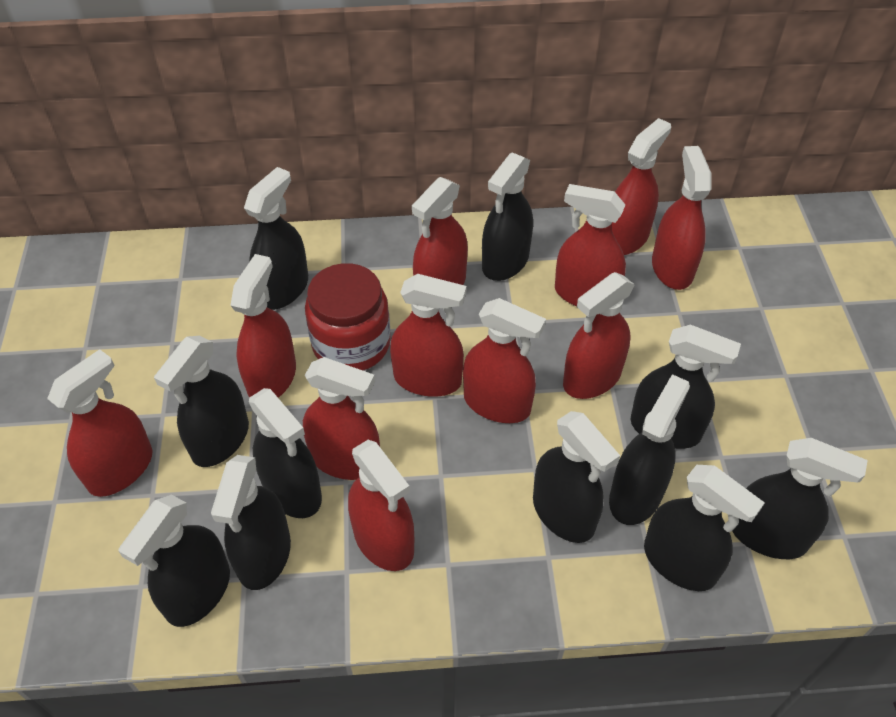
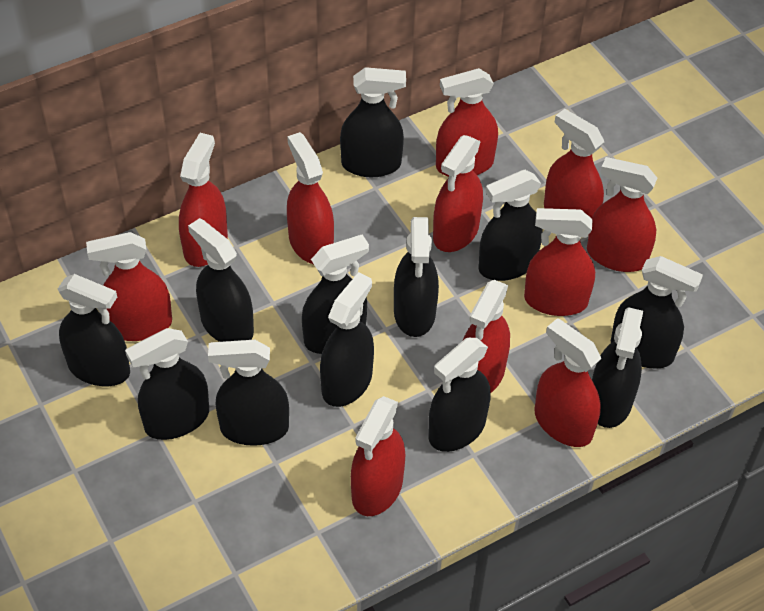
black spray bottle: [118,494,230,627] [154,336,249,467] [211,455,291,590] [244,167,308,310] [249,388,322,518] [482,152,533,281] [533,411,620,543] [609,374,690,525] [630,325,741,449] [644,465,765,591] [732,438,868,559] = 11 -> [58,274,130,386] [125,328,209,440] [188,218,254,342] [208,340,289,446] [302,235,369,354] [320,272,374,407] [340,67,406,177] [394,217,439,337] [428,338,491,452] [478,170,543,281] [592,307,643,428] [611,256,703,369] = 12
red jar: [305,263,391,370] = 1 -> none = 0

